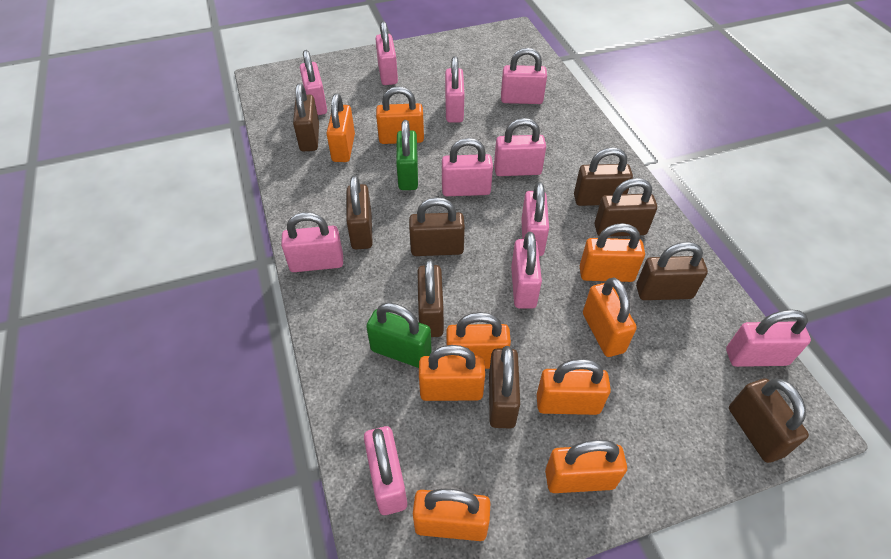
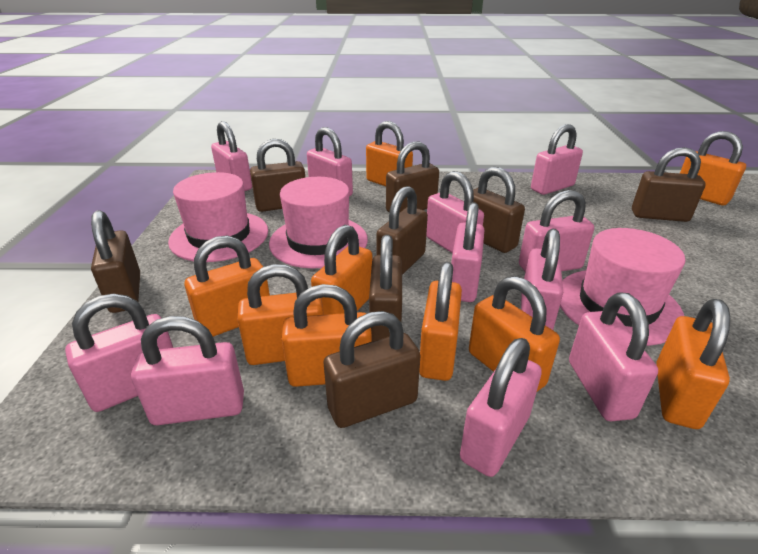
brown padlock: [293,83,319,151] [347,175,373,249] [409,197,465,256] [417,259,444,337] [489,346,520,428] [574,147,633,206] [595,178,657,237] [636,242,708,300] [729,378,809,463] = 9 -> [91,210,140,313] [250,139,305,212] [324,311,420,428] [369,235,402,341] [376,186,428,275] [386,141,439,213] [473,167,525,253] [632,147,706,222] = 8
green padlock: [366,303,432,368] [396,120,418,190] = 2 -> none = 0
pink hat: none = 0 -> [168,172,268,262] [269,177,368,268] [560,228,685,346] = 3

